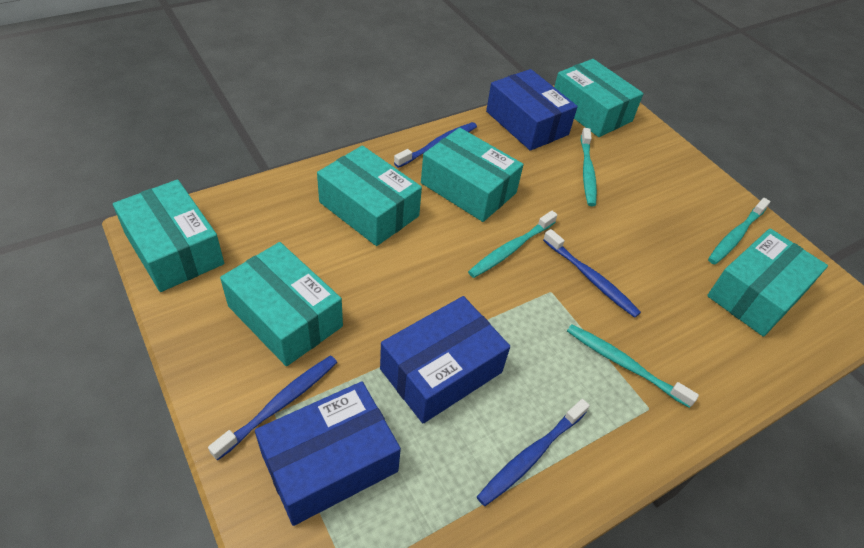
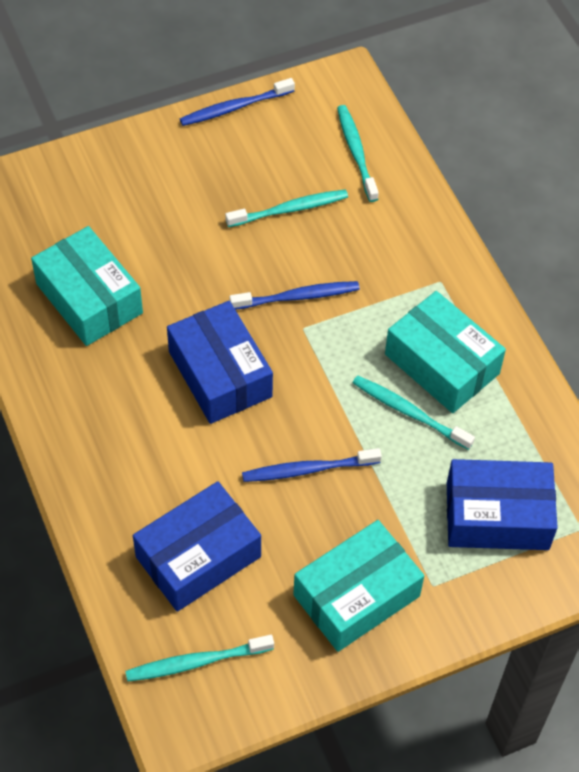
blue toothbrush: [208,355,337,461] [394,122,477,168] [477,399,590,506] [543,229,641,318] = 4 -> [180,78,295,126] [230,281,360,310] [242,448,382,482] = 3
turquoise box: [113,179,224,292] [220,242,343,366] [317,146,422,246] [421,128,523,222] [554,59,643,137] [707,228,828,337] = 6 -> [31,226,143,346] [293,520,424,652] [385,291,506,413] = 3

